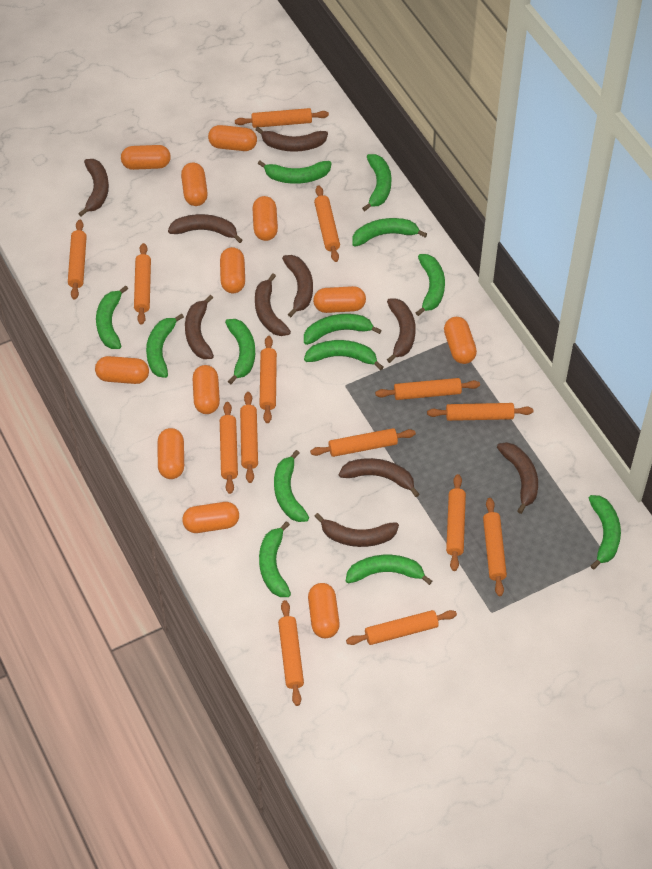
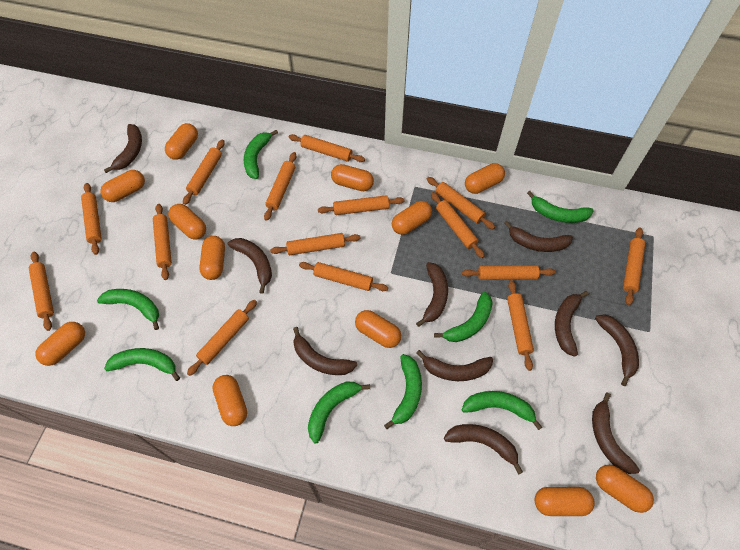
green banana: [96,285,128,349] [146,313,184,378] [225,319,255,384] [258,161,332,184] [259,521,291,597] [274,450,309,522] [304,314,382,345] [304,340,383,370] [346,555,432,585] [352,218,427,247] [362,154,392,211] [416,254,445,316] [589,495,621,569] = 13 -> [97,289,159,330] [104,348,180,381] [244,130,278,179] [308,382,370,443] [384,354,422,429] [434,291,492,342] [462,391,542,430] [527,191,594,223] = 8
orange rolling pin: [68,220,87,300] [134,243,151,325] [220,402,238,494] [235,108,329,128] [240,392,258,483] [260,336,277,423] [278,600,304,706] [310,428,416,457] [314,185,340,262] [346,610,457,645] [375,378,480,400] [427,403,533,421] [446,474,466,571] [483,498,507,596] = 14 -> [28,252,54,331] [81,183,102,255] [153,204,172,280] [183,139,224,205] [187,300,257,376] [264,152,296,221] [270,233,361,255] [289,134,365,162] [299,262,388,291] [318,195,404,215] [427,177,495,229] [431,192,484,258] [462,265,555,280] [507,280,534,371] [623,227,645,305] = 15

